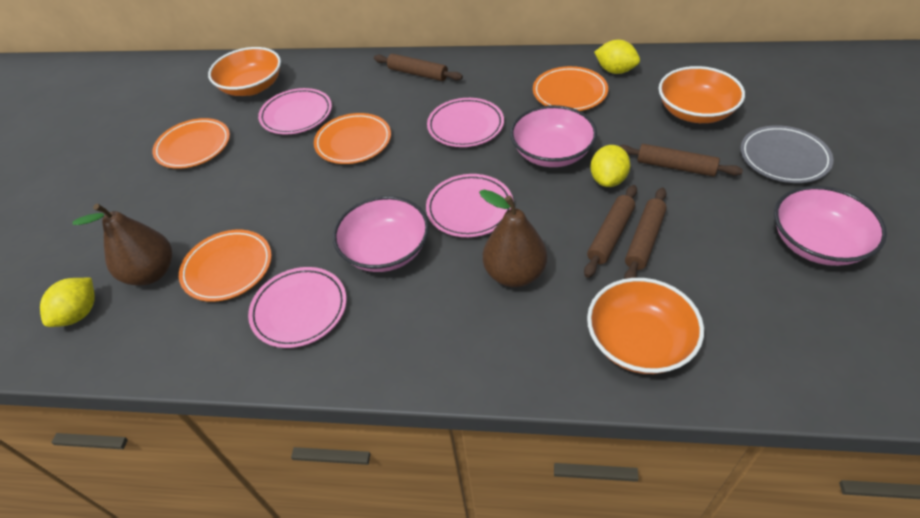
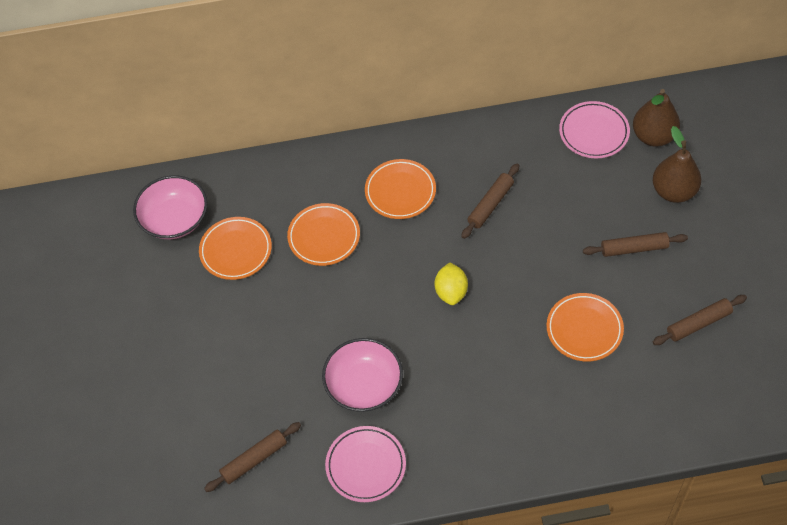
grey plate: [740,125,833,183] = 1 -> none = 0
orange bowl: [208,47,281,96] [587,278,704,374] [658,66,745,123] = 3 -> none = 0
pink bowl: [333,196,429,272] [510,105,597,167] [774,186,887,266] = 3 -> [133,175,207,239] [322,338,403,412] = 2
pink plate: [248,267,347,348] [258,88,332,134] [426,174,513,237] [427,98,504,147] = 4 -> [325,426,406,502] [559,101,630,158] = 2
yellow lemon: [40,278,95,327] [590,145,630,187] [594,40,640,74] = 3 -> [435,263,468,305] = 1

